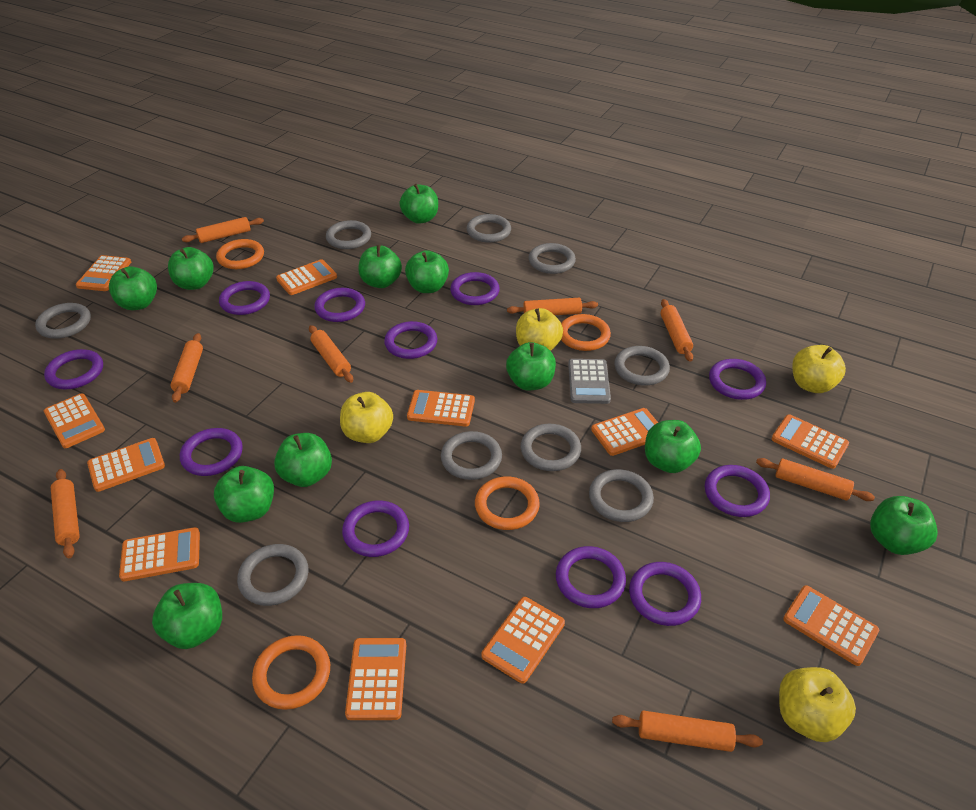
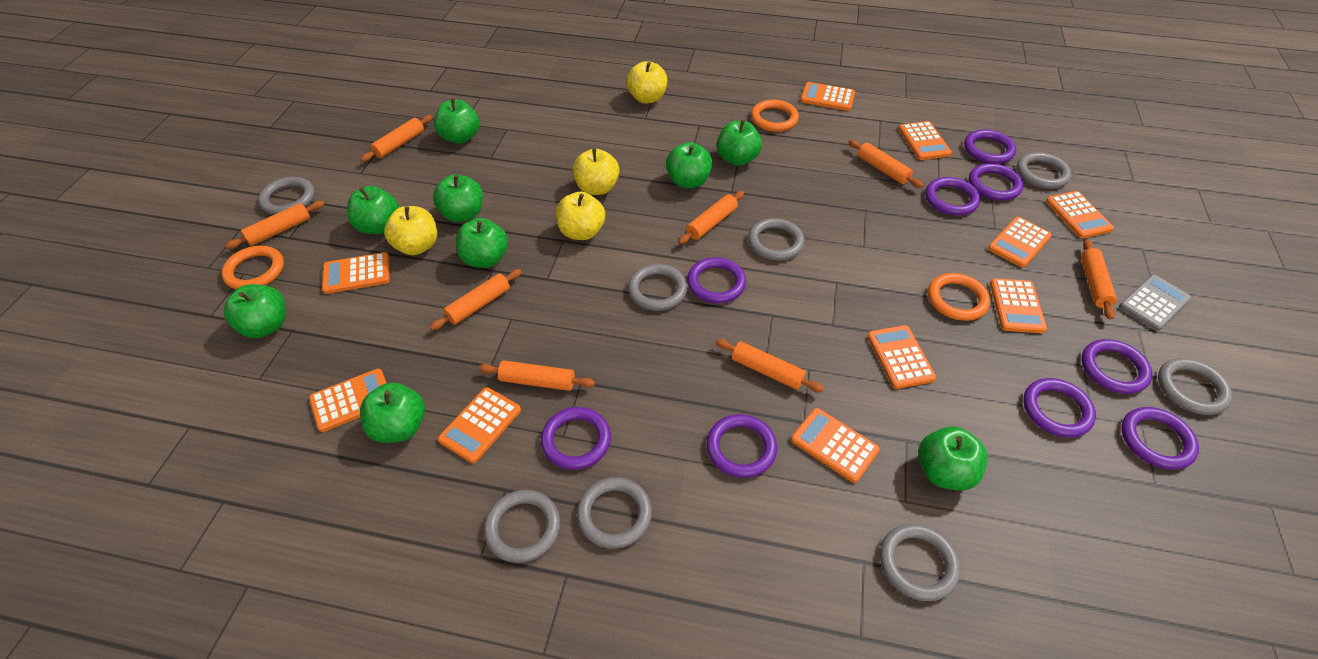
green apple: [109,266,157,310] [152,583,222,649] [168,247,213,290] [214,466,274,523] [274,433,332,487] [358,245,402,288] [399,184,438,224] [405,250,449,293] [506,342,556,390] [645,420,701,473] [870,496,938,555] = 11 -> [224,284,286,338] [347,186,399,234] [360,383,425,443] [433,174,483,222] [434,98,479,144] [456,218,508,268] [666,142,713,188] [717,120,762,166] [918,427,988,491] = 9
grey ring: [35,303,91,339] [237,544,309,606] [326,220,371,249] [441,431,502,480] [466,214,511,243] [521,424,581,471] [529,243,576,274] [589,469,654,522] [614,346,670,386] = 9 -> [258,177,315,215] [484,490,560,563] [577,477,652,549] [628,264,688,311] [748,218,805,260] [880,524,960,601] [1017,152,1072,189] [1158,358,1233,415] = 8
orange calculator: [44,394,105,448] [76,255,131,291] [87,438,165,492] [119,527,200,581] [276,259,337,295] [345,638,406,720] [407,390,475,427] [481,597,565,684] [591,408,658,456] [772,414,849,469] [783,585,879,666] = 11 -> [309,369,387,432] [322,252,390,294] [438,387,521,463] [791,408,880,483] [800,82,855,111] [867,325,936,389] [899,121,952,160] [988,217,1052,268] [990,278,1047,333] [1046,191,1114,239] = 10
orange ring: [216,239,264,269] [252,635,330,710] [475,476,540,530] [561,314,611,351] = 4 -> [221,246,284,289] [751,99,799,132] [928,273,990,321] = 3
purple ring: [44,349,103,389] [180,428,243,476] [219,281,270,315] [314,288,365,322] [342,500,409,557] [384,321,437,359] [450,272,500,305] [556,546,626,608] [629,562,701,626] [705,465,770,517] [709,359,766,400] = 11 -> [541,407,611,470] [687,257,746,303] [707,414,777,478] [925,177,980,216] [964,129,1016,164] [969,163,1023,201] [1023,378,1096,437] [1081,339,1152,394] [1121,407,1199,470] = 9

